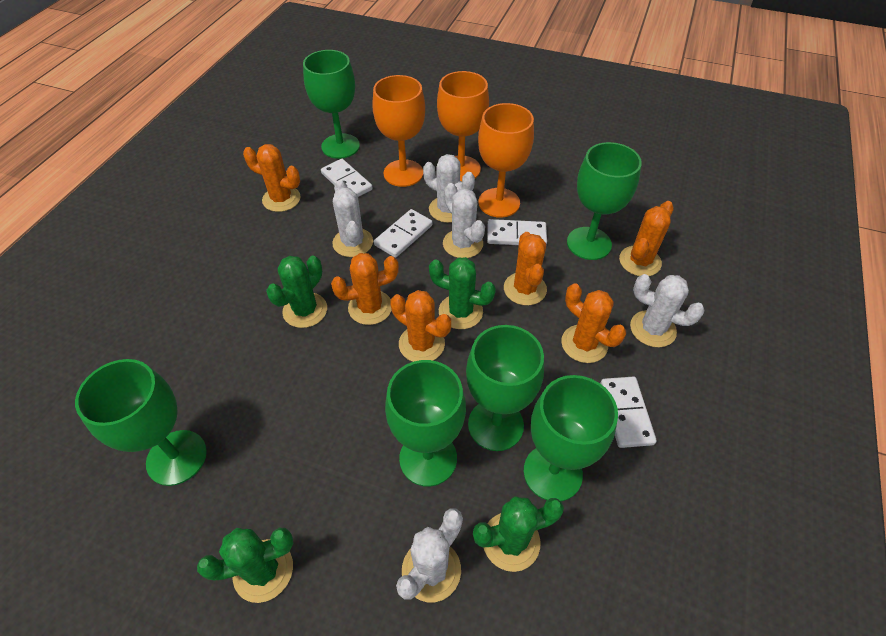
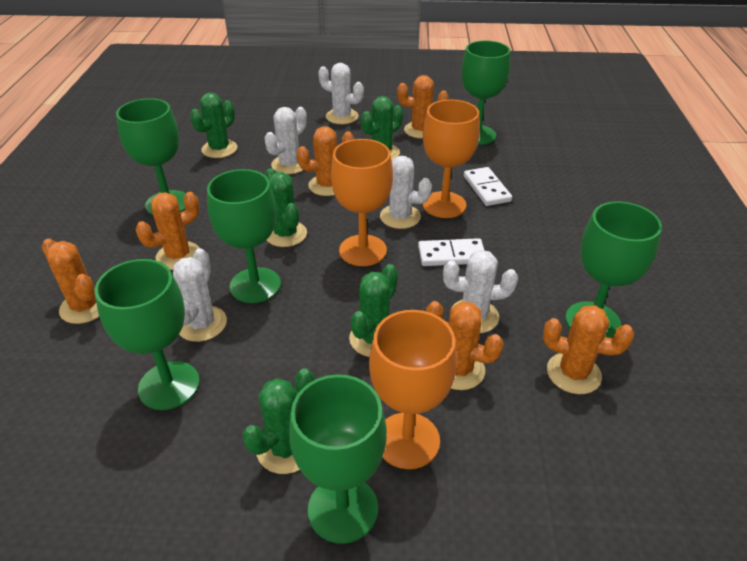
green cactus: [197,528,293,603] [266,256,327,328] [429,257,496,329] [473,496,564,572] = 4 -> [190,92,237,158] [242,368,314,474] [265,168,307,247] [349,264,398,357] [361,96,403,160] = 5
white domino: [321,159,373,197] [374,209,433,258] [487,219,547,245] [600,377,657,448] = 4 -> [418,238,484,266] [464,167,512,206] = 2

